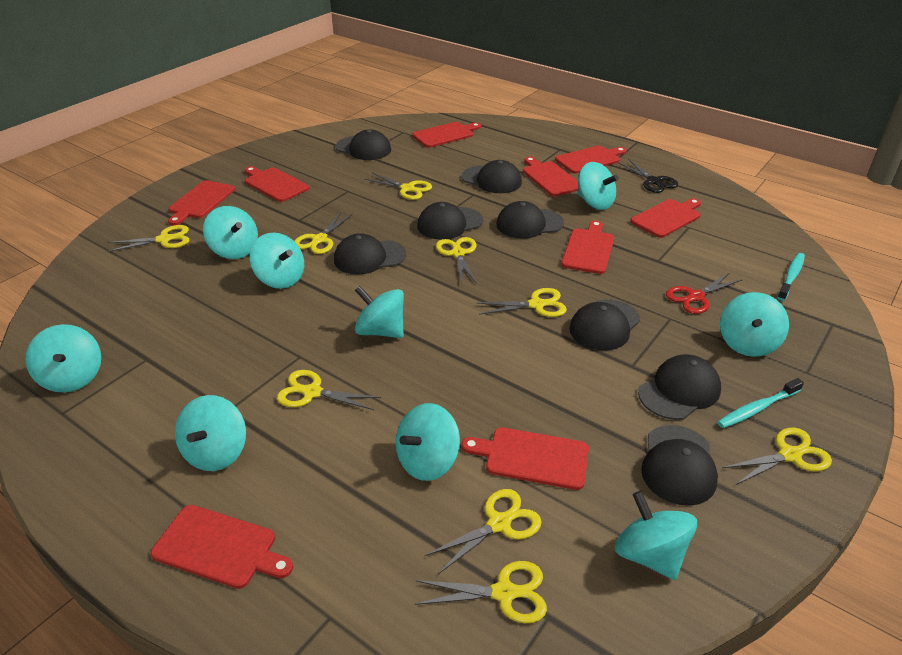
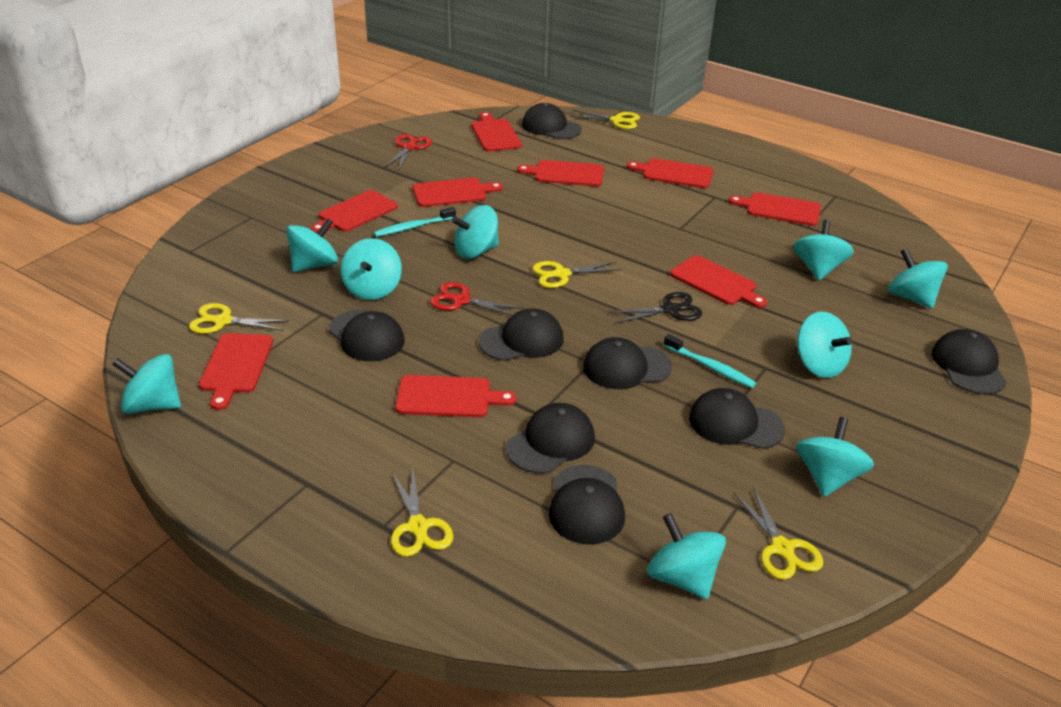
red scissors: [666,273,743,314] = 1 -> [385,134,432,169] [430,282,524,316] = 2
yellow scissors: [107,225,189,252] [277,370,381,410] [294,212,353,254] [365,173,432,200] [415,561,547,623] [425,489,542,574] [436,237,477,284] [476,288,567,317] [722,428,832,485] = 9 -> [189,303,289,334] [391,467,453,557] [532,261,622,288] [570,110,640,129] [734,487,824,580] = 5

